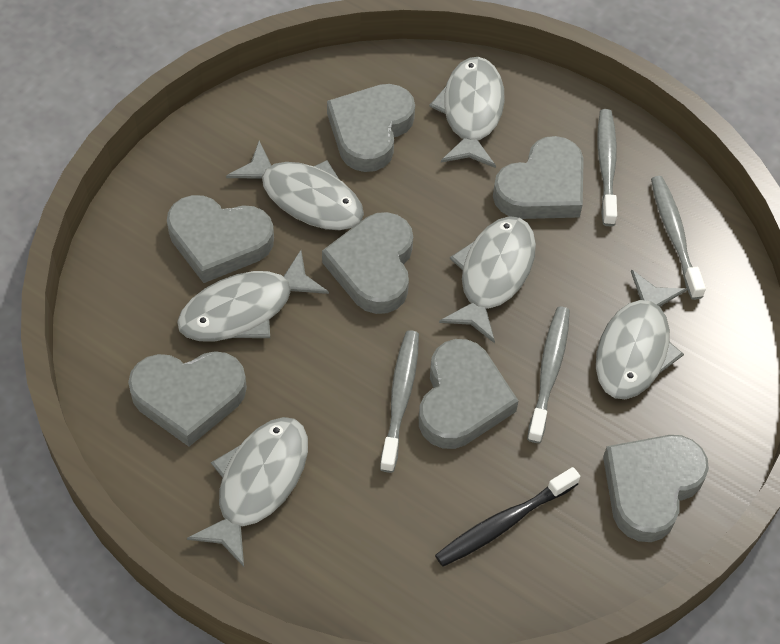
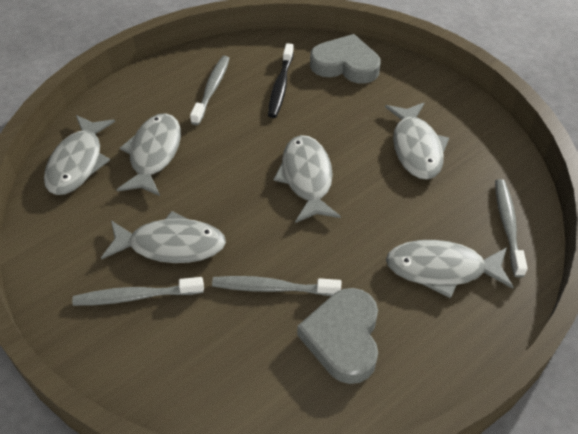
grey heart: [128,351,247,447] [167,195,274,283] [322,212,413,314] [327,84,415,172] [419,339,519,449] [493,136,584,219] [603,435,709,542] = 7 -> [297,288,378,384] [310,34,381,84] = 2

